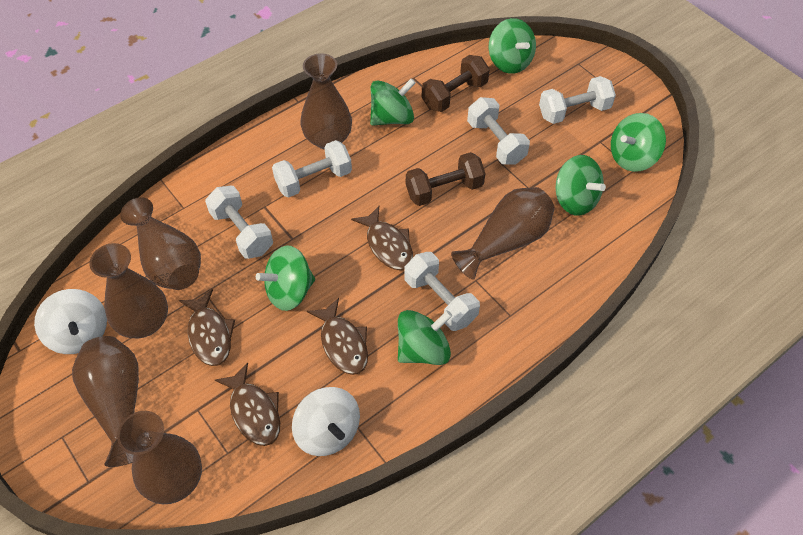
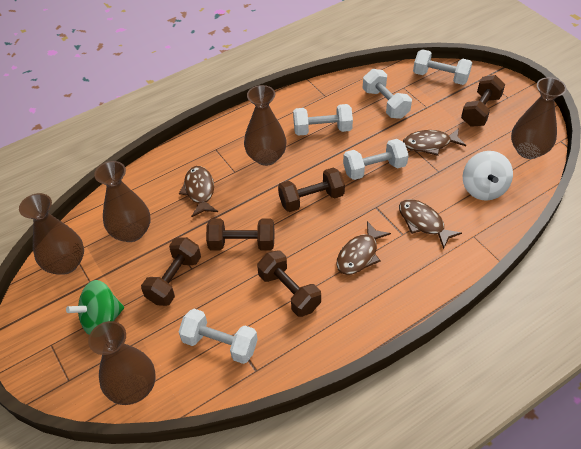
brown dumbbell: [406,152,485,206] [422,55,490,112] = 2 -> [141,237,201,306] [206,219,274,251] [257,250,321,317] [278,168,345,212] [461,75,505,127] = 5
brown vase: [72,336,139,467] [89,243,168,338] [117,411,202,504] [120,197,201,290] [301,53,352,149] [451,187,555,280] = 6 -> [19,193,84,275] [88,321,156,405] [94,161,151,242] [244,85,287,166] [511,77,567,159] = 5
green spinning top: [256,245,315,311] [370,78,416,125] [398,310,452,365] [489,18,536,74] [556,155,606,216] [611,113,666,172] = 6 -> [66,280,124,335] = 1
white spinning top: [34,289,107,354] [292,387,360,456] = 2 -> [463,151,513,201] = 1

